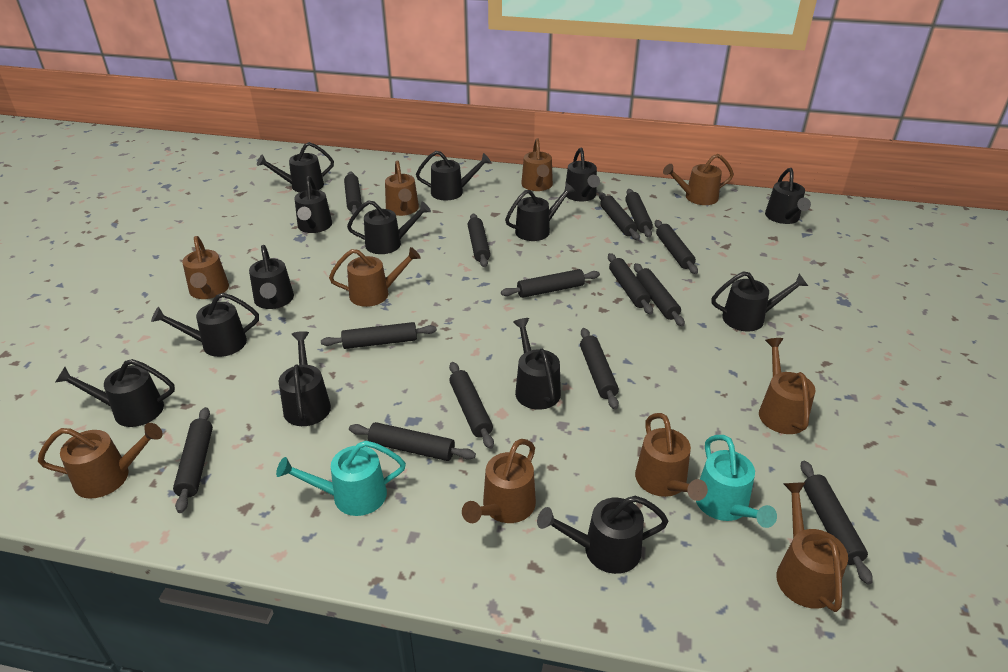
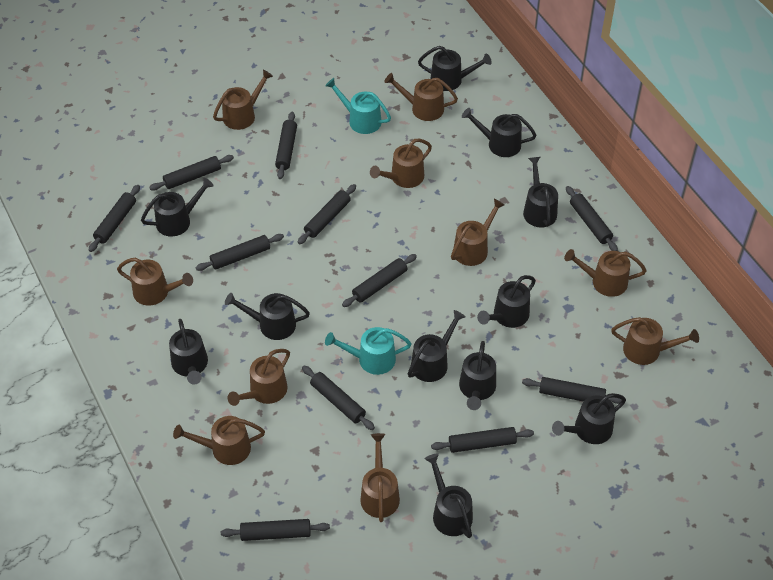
black rolling pin: [173,407,213,513] [321,322,437,349] [344,171,362,215] [349,422,476,461] [449,362,494,449] [468,214,490,267] [501,269,600,298] [580,328,619,410] [599,193,640,240] [608,253,653,314] [625,189,653,238] [634,263,685,326] [655,220,698,274] [801,461,873,585] = 14 -> [89,185,140,252] [149,155,234,191] [195,234,284,271] [221,519,330,541] [275,112,297,179] [298,184,356,244] [302,366,375,430] [342,254,417,307] [431,427,534,453] [522,377,622,404] [566,186,618,251] = 11
black watering can: [55,359,175,427] [151,293,259,357] [249,245,294,309] [257,142,334,193] [279,331,331,426] [295,176,332,233] [347,200,431,254] [416,151,491,200] [505,183,575,241] [513,318,561,410] [537,496,669,574] [566,148,600,201] [711,271,808,331] [765,168,811,224] = 14 -> [141,178,214,236] [169,319,208,384] [225,293,310,340] [408,310,466,382] [418,46,492,91] [425,453,473,538] [459,341,496,410] [462,108,536,157] [477,275,536,328] [523,157,558,228] [552,393,626,444] = 11

